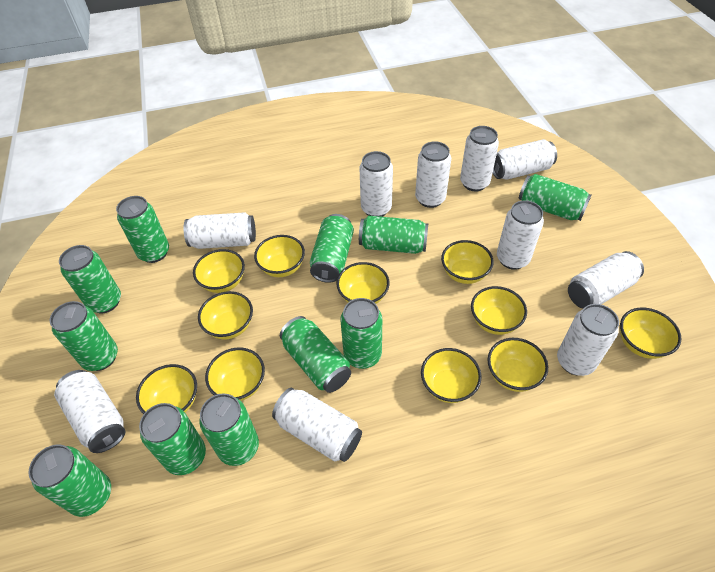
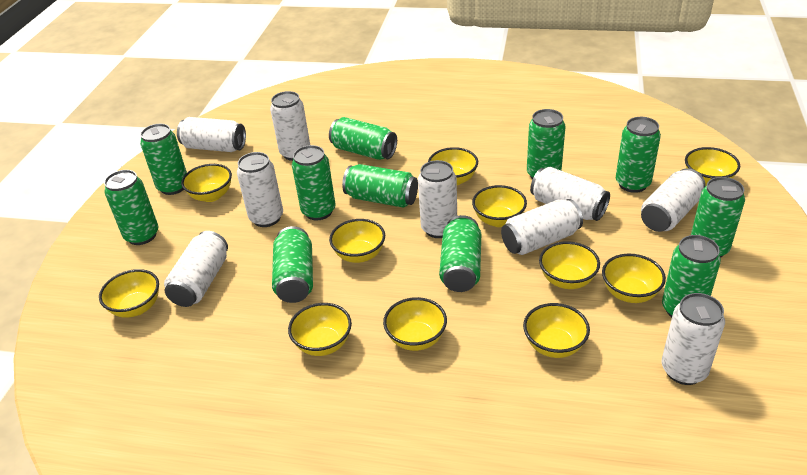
white can: [54,370,126,453] [184,212,256,249] [272,388,362,462] [359,151,393,217] [415,141,451,208] [460,126,499,191] [493,139,557,180] [497,200,544,270] [557,304,619,376] [568,251,644,309] = 10 -> [164,231,228,307] [177,117,246,152] [237,152,283,227] [270,91,310,161] [418,160,457,238] [501,199,583,255] [530,167,610,221] [641,168,706,232] [662,293,725,385] = 9

